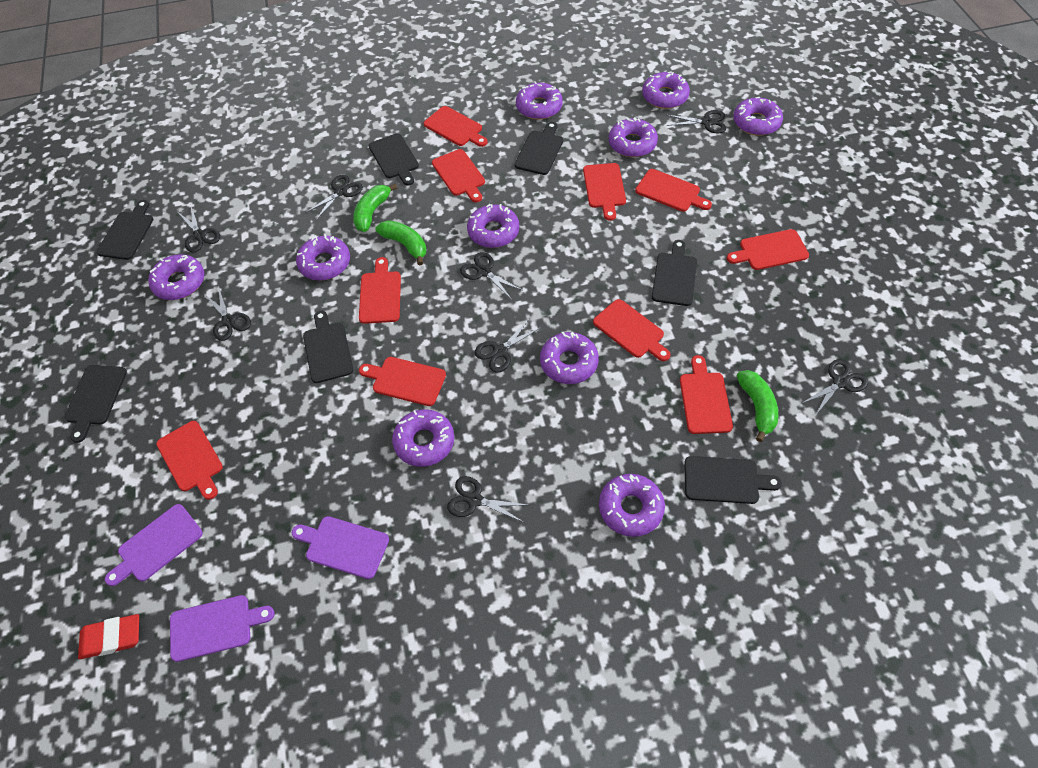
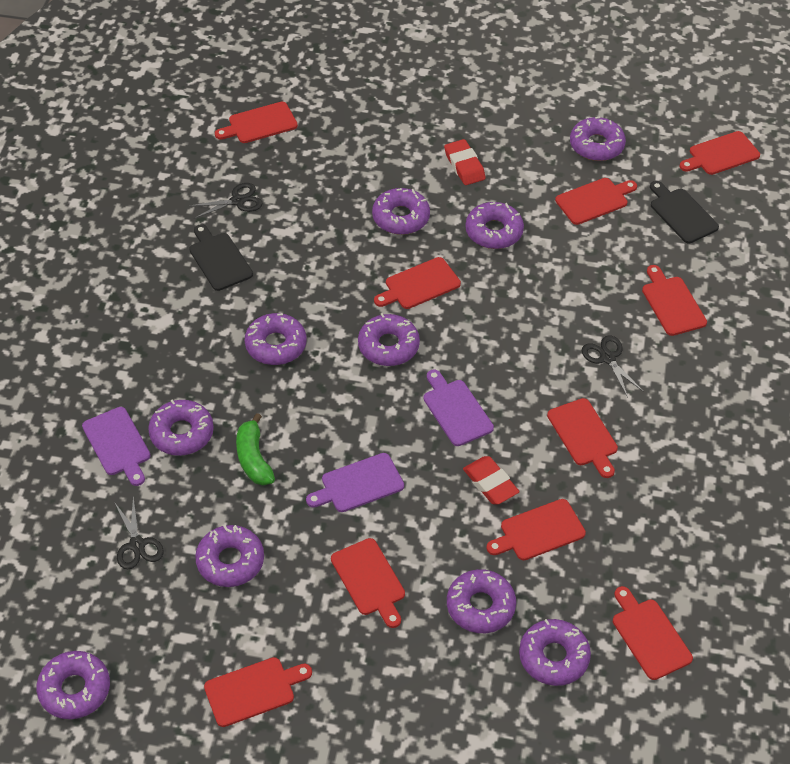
black cutting board: [64,365,127,443] [97,200,153,260] [303,311,353,383] [369,133,419,186] [514,122,563,175] [652,240,697,306] [684,456,782,504] = 7 -> [189,224,253,291] [650,181,719,243] = 2
black scissors: [178,206,220,253] [203,286,251,341] [305,174,363,220] [447,476,527,522] [460,252,522,300] [475,319,541,373] [666,110,726,133] [801,359,868,416] = 8 -> [114,496,164,569] [189,183,262,219] [582,336,644,398] = 3
green banana: [353,184,397,232] [375,220,427,265] [737,370,778,442] = 3 -> [236,413,275,486] = 1
red eraser: [78,614,139,659] = 1 -> [444,139,486,185] [463,456,520,505] = 2

